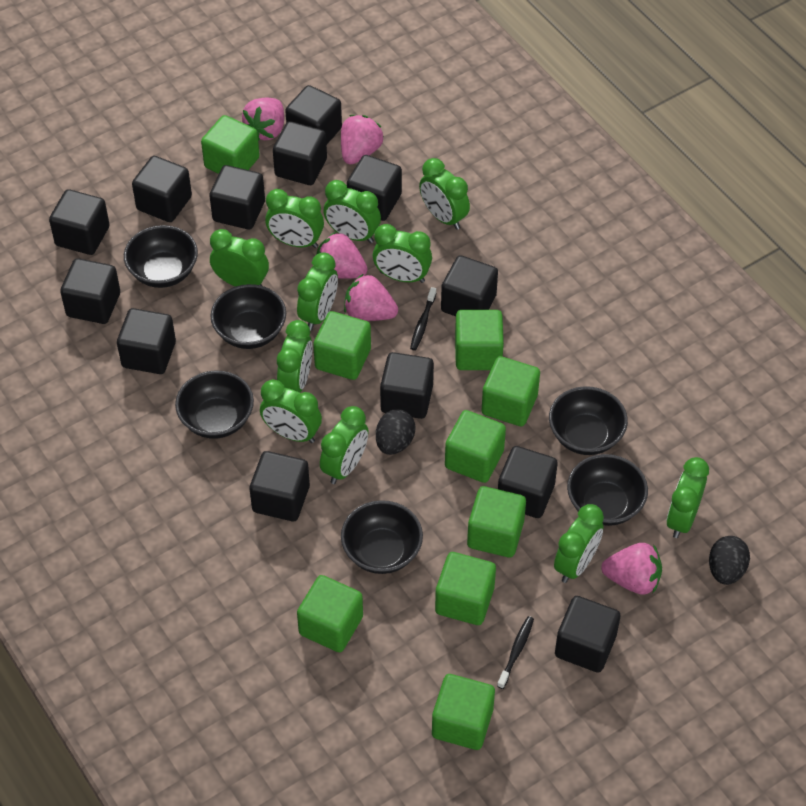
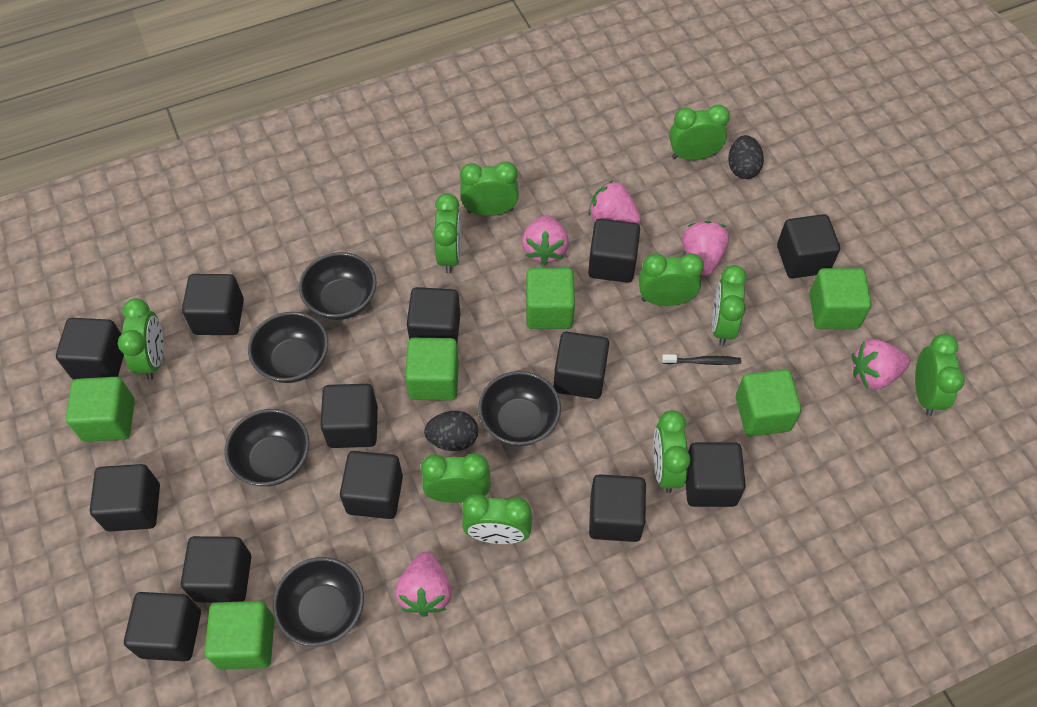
black bowl: [124,225,198,288] [175,371,254,439] [210,284,286,349] [341,500,423,574] [549,386,628,455] [567,454,648,526] = 6 -> [225,409,310,486] [248,312,328,383] [273,557,364,647] [299,252,377,320] [478,371,561,446] = 5
black toothbrush: [410,287,436,351] [497,616,534,689] = 2 -> [662,354,741,365] = 1
green clock: [210,229,269,287] [260,379,322,443] [265,189,324,248] [277,320,313,393] [297,252,338,331] [320,406,368,484] [323,180,381,243] [373,224,432,283] [419,158,470,230] [554,504,604,583] [666,457,709,538] = 11 -> [118,298,163,380] [421,453,490,503] [433,193,461,273] [460,162,519,216] [462,494,532,544] [639,253,704,306] [653,410,691,493] [669,105,730,160] [712,265,747,346] [915,334,965,416] = 10
green cube: [201,115,260,174] [297,575,363,652] [313,311,371,380] [432,674,495,750] [435,552,496,625] [445,410,506,483] [455,310,504,370] [467,486,526,558] [481,356,540,426] = 9 -> [66,377,135,442] [205,601,274,670] [405,338,459,401] [526,268,575,329] [736,369,802,436] [809,268,871,329] = 6

